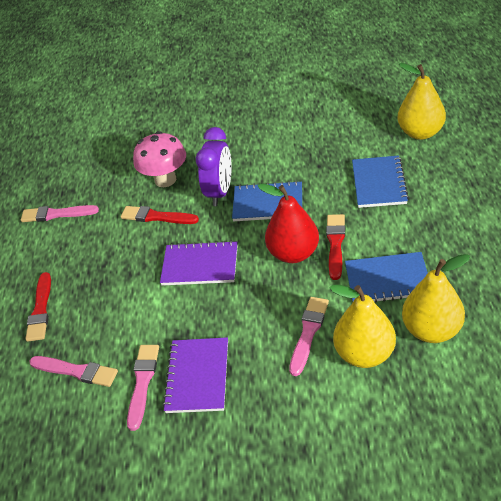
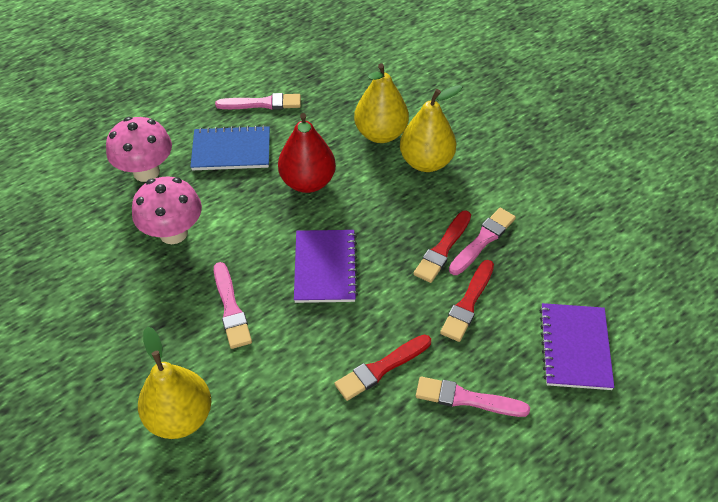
blue notebook: [232,181,302,221] [345,252,428,302] [352,155,409,208] = 3 -> [190,125,270,170] = 1
pink mushroom: [133,131,186,187] = 1 -> [106,117,172,182] [132,177,202,244] = 2
purple clock: [196,127,232,206] = 1 -> none = 0

